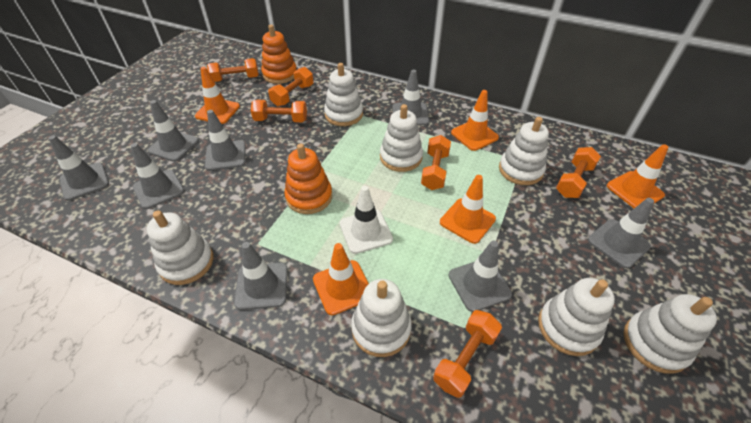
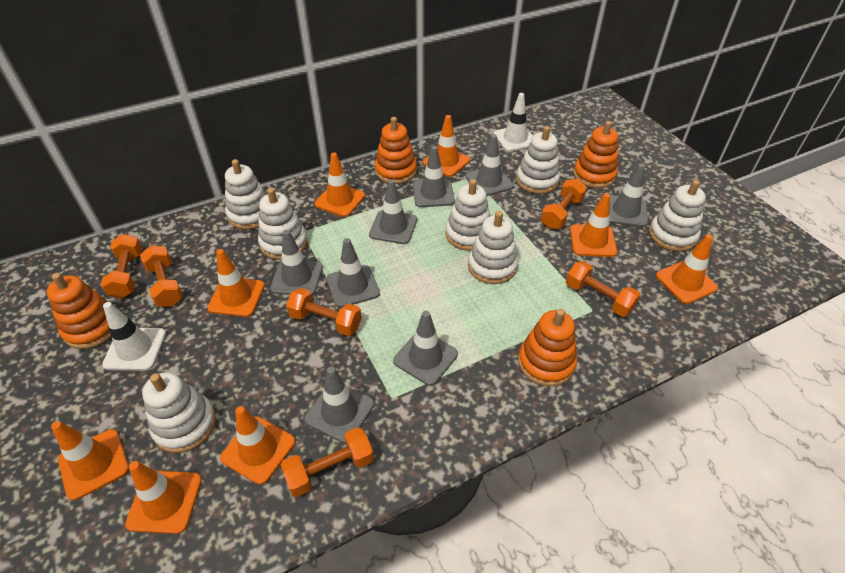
orange stacking toy: [261,25,297,84] [284,143,332,214] = 2 -> [47,273,111,349] [375,117,417,184] [518,309,577,387] [573,121,618,188] = 4
orange traffic cone: [195,67,240,124] [313,243,369,315] [440,175,496,244] [451,90,499,151] [607,144,668,208] = 5 -> [51,421,129,501] [125,461,202,534] [207,249,265,317] [220,406,295,485] [315,152,365,217] [423,115,470,177] [570,193,617,257] [656,234,718,304] = 8
white traffic cone: [340,186,393,254] = 1 -> [102,302,166,371] [494,93,533,152] = 2

